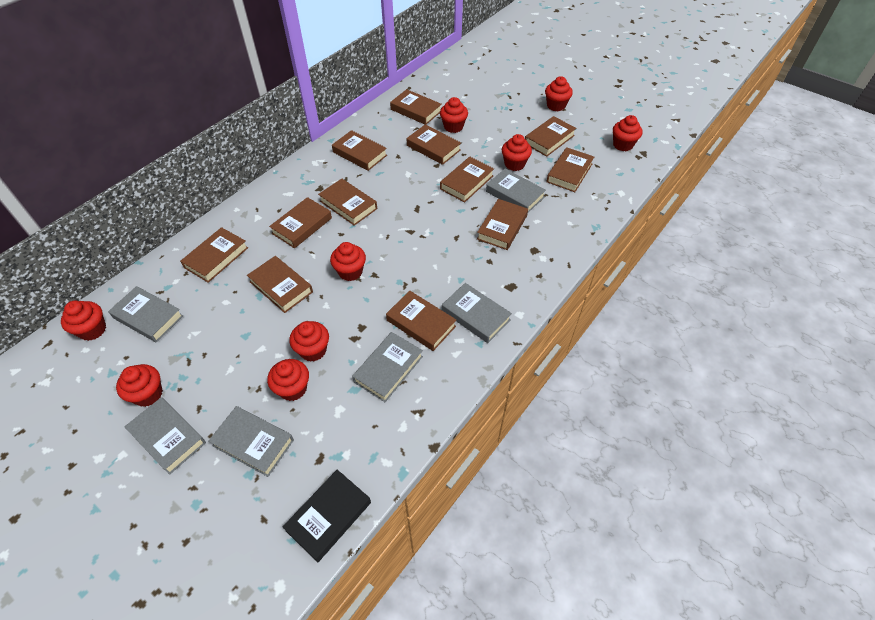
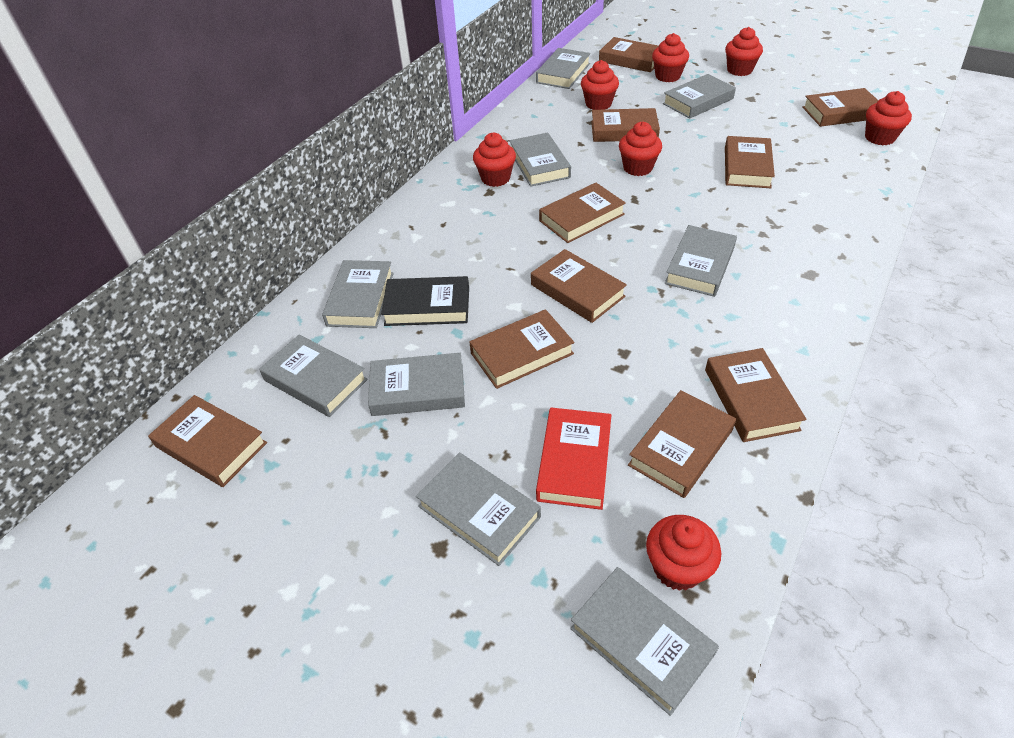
brown book: [180,227,248,283] [247,256,313,313] [269,197,332,248] [318,178,377,226] [332,130,387,171] [386,291,456,351] [390,89,442,125] [407,125,461,165] [440,157,494,202] [477,199,528,250] [525,116,576,157] [546,147,594,192] = 12 -> [148,395,267,487] [469,309,574,389] [531,249,627,323] [539,183,626,243] [591,108,660,142] [599,37,659,72] [628,390,736,498] [705,348,807,442] [725,136,775,188] [802,88,878,127] = 10
grey book: [108,286,183,342] [124,397,206,475] [209,406,294,477] [352,332,423,402] [442,283,512,343] [486,169,546,213] = 6 -> [259,335,368,417] [322,260,394,328] [368,353,465,416] [416,452,541,566] [509,132,571,187] [536,48,591,89] [570,567,719,716] [663,74,736,119] [665,225,737,297] = 9
red book: none = 0 -> [536,408,611,510] = 1
red cupcake: [61,301,106,341] [116,364,163,407] [267,359,309,401] [289,321,329,362] [330,242,366,281] [440,97,468,133] [502,134,532,171] [545,76,573,111] [613,115,643,151] = 9 -> [473,133,516,187] [581,60,619,110] [619,122,662,176] [646,515,721,591] [652,33,689,82] [725,27,763,76] [865,91,912,145] = 7

